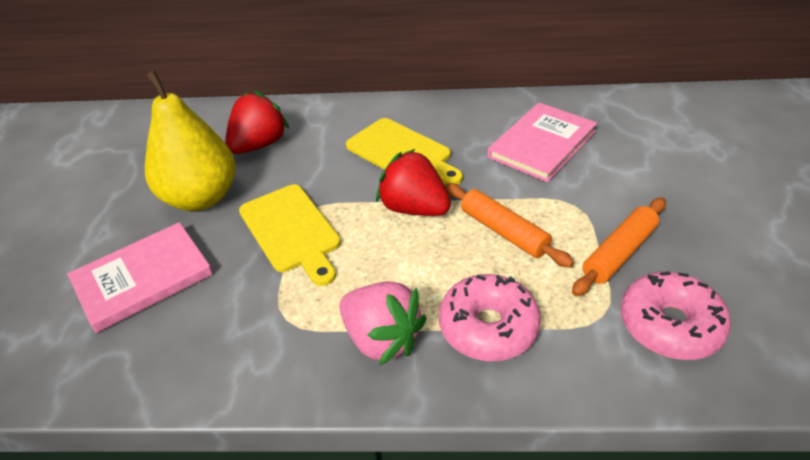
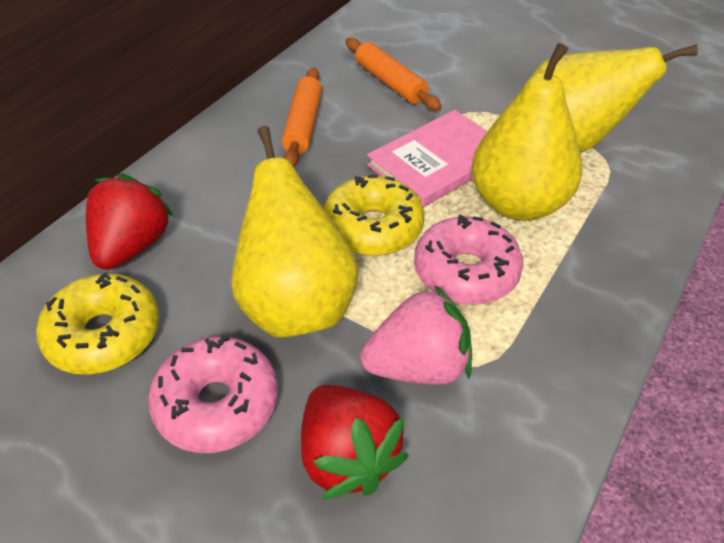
pink book: [67,222,213,333] [487,102,597,182] = 2 -> [367,110,488,208] = 1
yellow cutting board: [239,185,341,286] [346,118,463,185] = 2 -> none = 0
yellow donut: none = 0 -> [36,272,159,375] [323,175,424,256] = 2
yellow pear: [145,70,235,211] = 1 -> [231,126,359,338] [471,43,582,221] [530,45,698,152] = 3

